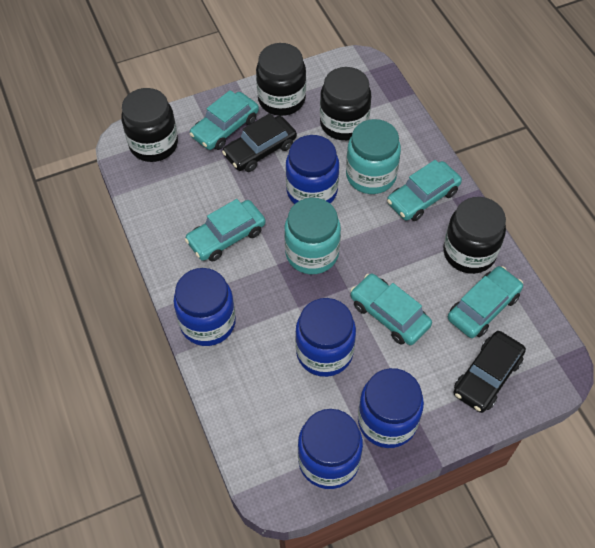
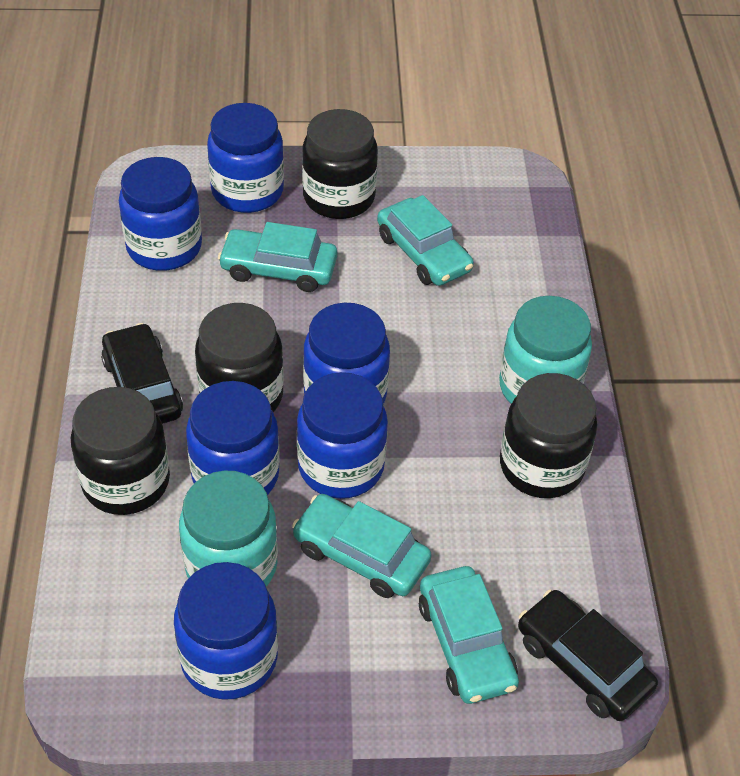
blue jar: [174,268,236,346] [286,135,339,204] [295,298,356,377] [298,409,363,489] [358,368,424,448] = 5 -> [119,157,202,271] [174,562,278,700] [186,381,280,495] [207,103,284,213] [297,372,388,499] [303,303,390,404] = 6
turquoise car: [185,199,266,261] [189,90,259,150] [350,274,432,345] [387,160,462,221] [448,266,523,338] = 5 -> [218,222,337,292] [292,494,432,598] [377,195,474,286] [419,566,519,704] = 4

